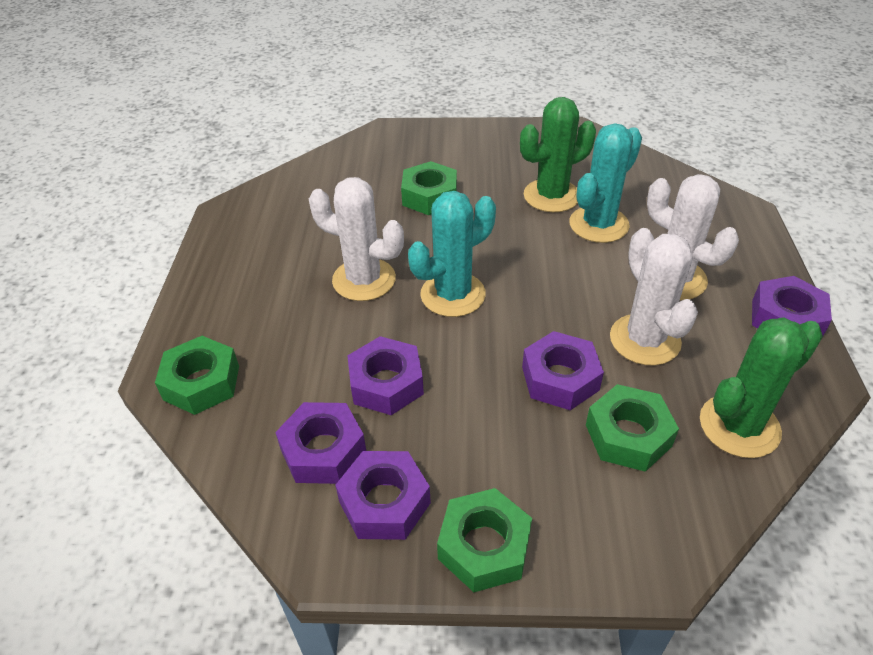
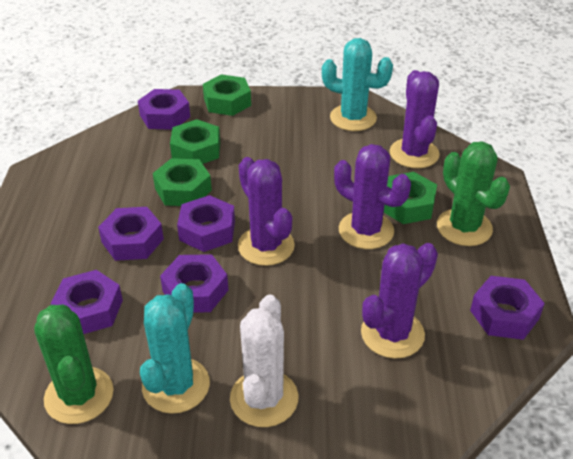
purple cactus: none = 0 -> [238,157,295,266] [334,144,411,249] [361,243,438,359] [390,70,440,168] = 4
purple nut: [275,402,366,484] [335,451,431,540] [347,336,424,415] [522,331,604,410] [752,276,832,338] = 5 -> [51,270,123,334] [98,207,164,261] [138,89,190,130] [160,254,228,313] [177,195,235,252] [470,276,545,340] = 6
white cactus: [309,177,404,301] [610,228,698,366] [647,174,739,300] = 3 -> [230,294,298,427] = 1

